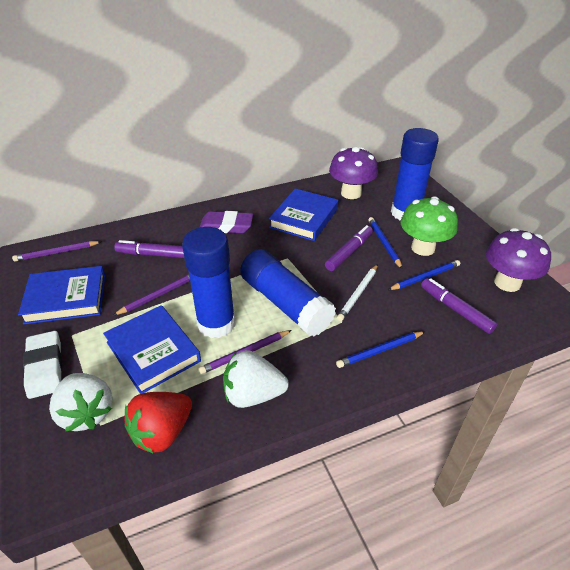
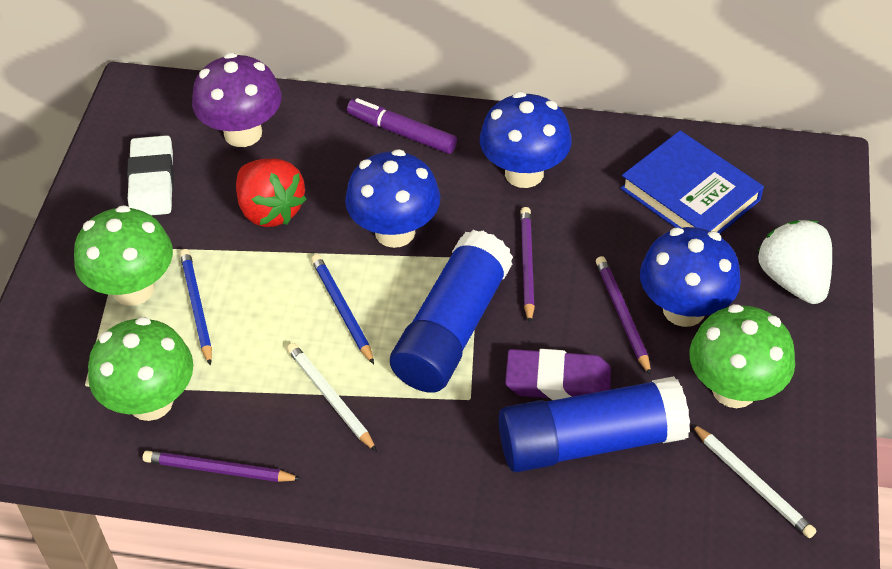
blue book: [18,266,105,324] [103,305,201,394] [269,188,338,241] = 3 -> [621,131,764,234] = 1
blue glue stick: [182,227,235,338] [240,249,336,337] [391,128,439,221] = 3 -> [390,230,513,393] [499,376,690,472] = 2
blue mushroom: none = 0 -> [345,149,441,248] [480,92,572,188] [640,227,741,327] = 3
blue pencil: [336,331,425,368] [368,217,402,269] [388,260,460,290] = 3 -> [180,249,212,366] [311,254,374,364] = 2
green mushroom: [401,196,458,256] = 1 -> [74,205,173,306] [88,317,193,421] [689,304,795,408] = 3
purple marker: [114,240,184,258] [325,225,373,271] [421,278,497,334] = 3 -> [347,98,457,154] = 1
purple mushroom: [329,147,378,199] [486,228,551,292] = 2 -> [192,53,282,147] = 1
white pencil: [337,264,378,321] = 1 -> [287,343,377,452] [692,424,816,538] = 2
white strawberry: [49,373,112,431] [223,350,289,408] = 2 -> [758,220,832,304] = 1

